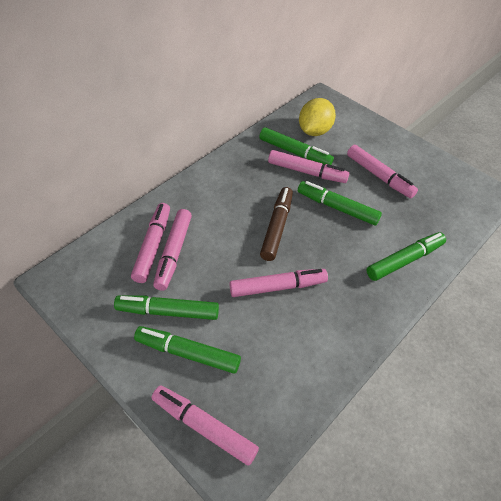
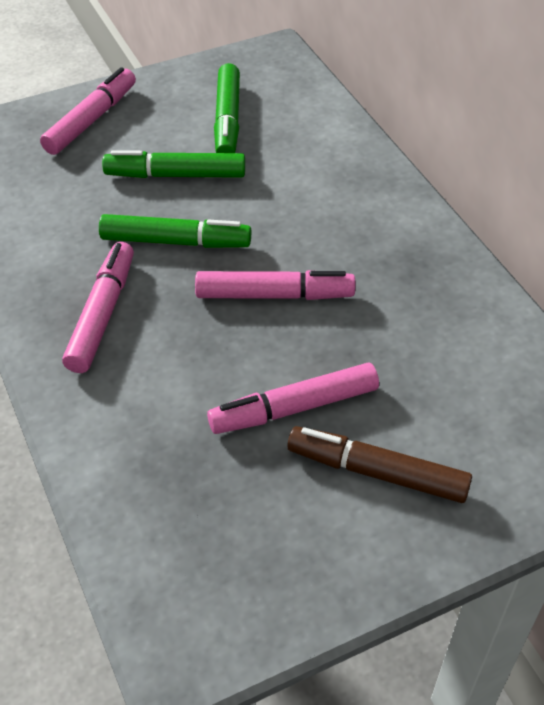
green marker: [114,295,219,320] [134,326,241,374] [259,127,334,165] [298,181,382,226] [366,232,446,281] = 5 -> [99,214,251,248] [102,150,245,178] [214,63,240,153] = 3
pink marker: [131,203,170,283] [151,385,259,466] [153,209,192,291] [229,269,328,297] [268,150,349,183] [347,145,418,198] = 6 -> [40,67,136,155] [62,242,134,373] [195,270,355,300] [207,363,379,434] = 4
yellow lemon: [299,98,336,136] = 1 -> none = 0

